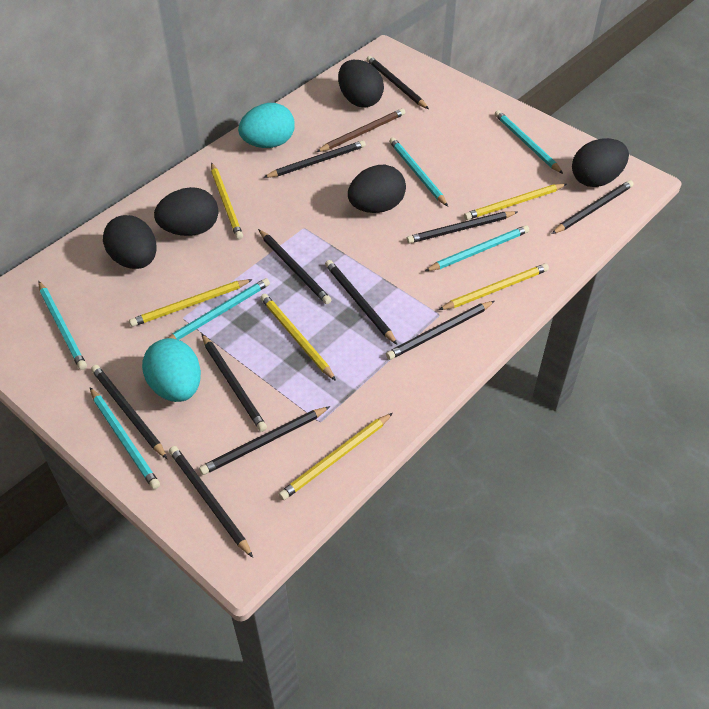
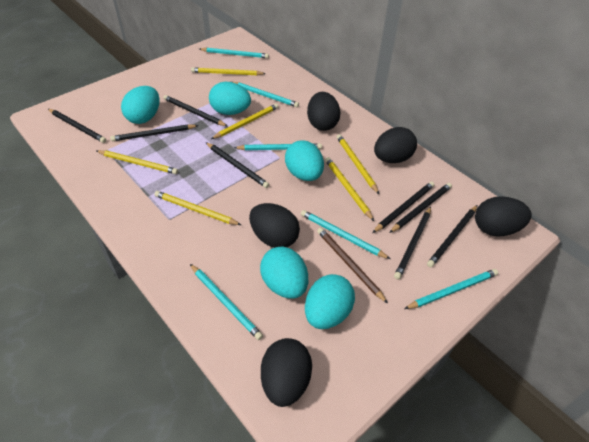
black pencil: [91,365,167,459] [169,446,253,558] [199,406,330,475] [202,334,267,432] [258,229,331,304] [263,140,366,178] [325,260,397,344] [367,56,429,109] [386,301,494,360] [406,211,517,244] [552,180,634,234] = 11 -> [48,109,106,143] [110,124,199,141] [164,95,227,126] [206,142,269,188] [372,182,435,233] [389,183,452,233] [394,207,431,279] [427,205,477,267] = 8
turquoise egg: [142,338,201,402] [238,103,295,148] = 2 -> [121,86,159,124] [209,82,251,115] [260,246,308,299] [285,140,324,181] [305,274,355,329] = 5

